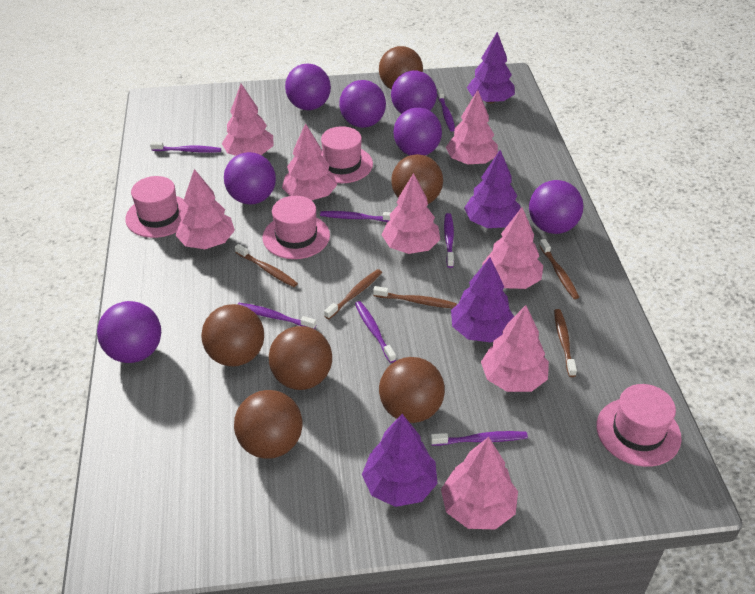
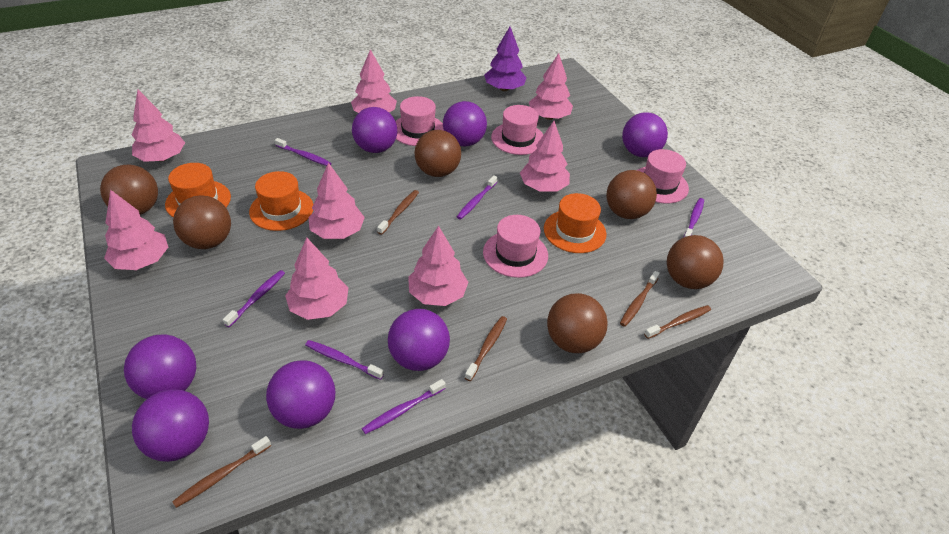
orange hat: none = 0 -> [165,163,231,218] [249,171,313,231] [544,193,606,253] = 3
purple toothbrush: [150,142,221,153] [238,303,316,329] [320,211,391,222] [355,301,396,363] [431,431,528,446] [437,88,455,131] [444,213,454,268] = 7 -> [223,270,285,327] [275,138,332,166] [305,340,384,380] [362,379,446,434] [457,175,498,219] [683,198,704,238] = 6
purple tree: [362,414,438,507] [451,257,514,342] [464,150,520,228] [467,32,515,104] = 4 -> [484,27,527,91] = 1

